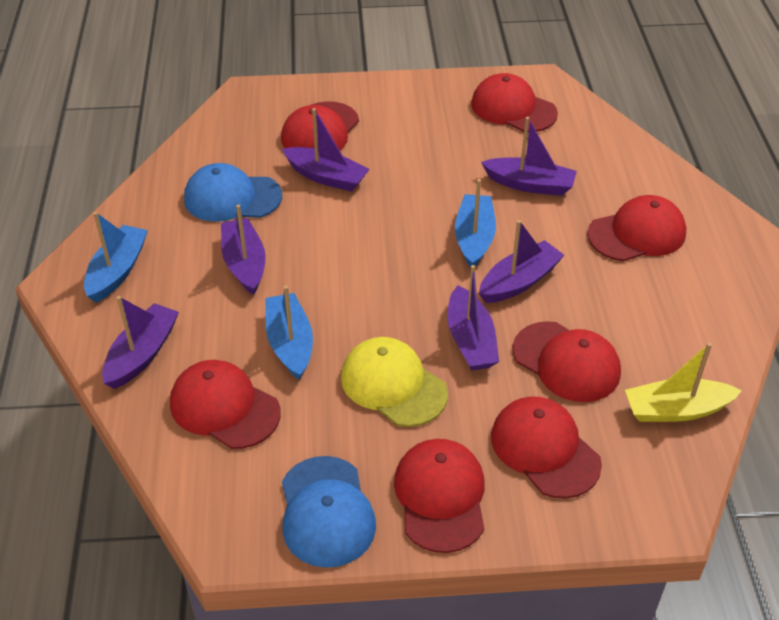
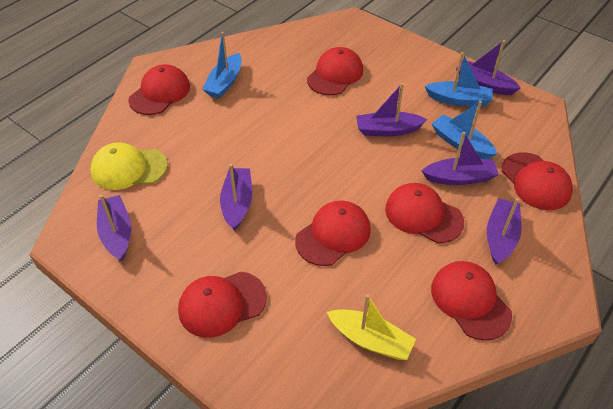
blue cap: [184,163,282,222] [282,456,376,568] = 2 -> none = 0

